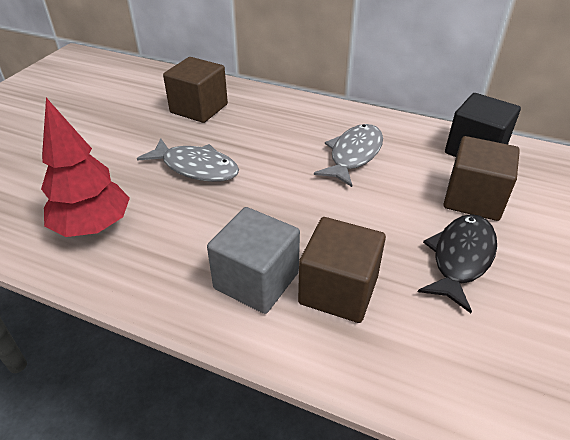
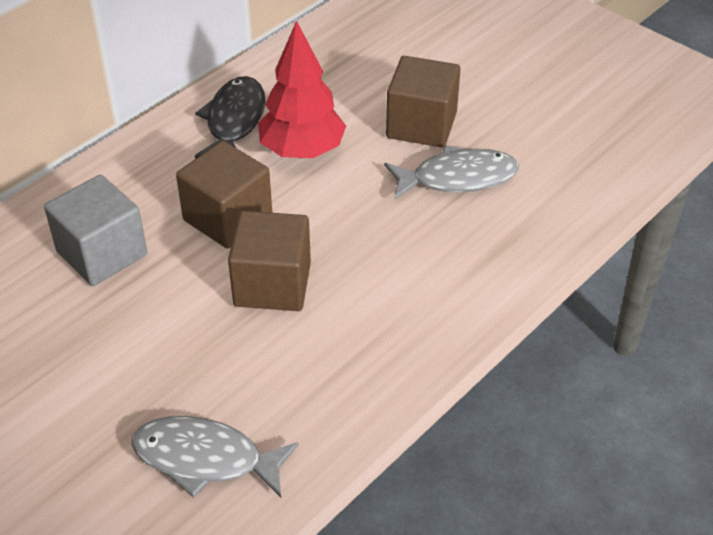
black cube: [445,93,521,157] = 1 -> none = 0

